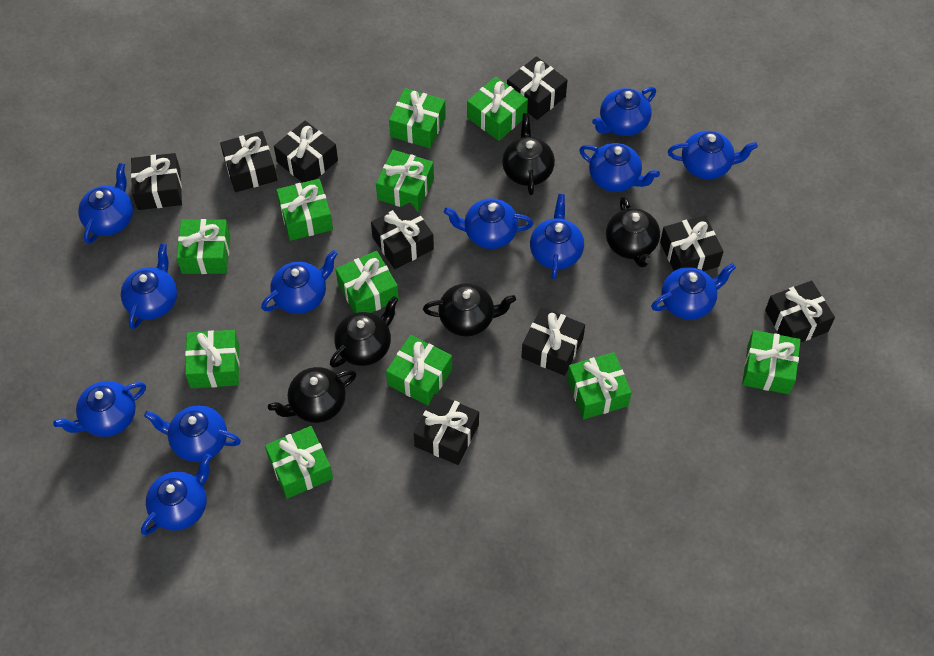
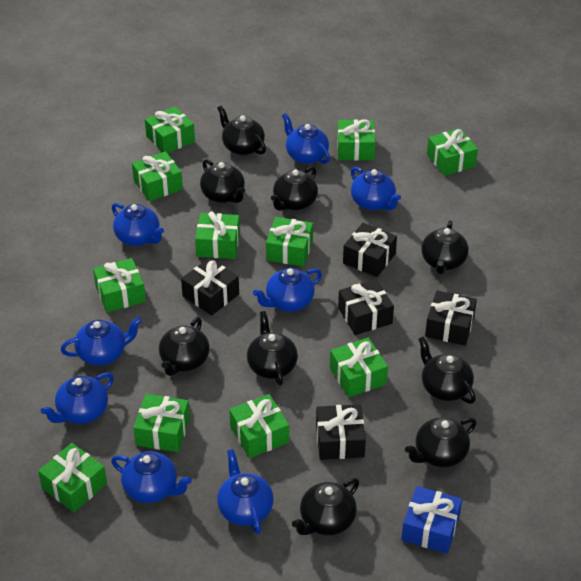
black gift: [131,153,182,210] [220,131,277,192] [274,121,338,183] [371,202,434,269] [414,393,479,465] [507,56,567,120] [521,307,585,376] [660,215,724,271] [765,280,835,343] = 9 -> [181,258,239,316] [316,404,366,460] [338,279,394,335] [343,223,397,277] [425,290,477,346] = 5
black teapot: [268,367,356,423] [330,296,398,368] [423,283,516,336] [502,113,555,195] [606,196,660,267] = 5 -> [159,317,210,376] [200,159,245,203] [217,106,266,155] [247,311,298,386] [271,167,318,211] [292,478,359,535] [405,417,476,467] [418,337,476,404] [421,220,469,274] = 9
blue gift: none = 0 -> [401,486,462,554] = 1
blue teapot: [53,381,146,437] [78,163,133,244] [121,243,177,329] [141,453,212,535] [144,405,241,462] [261,250,338,314] [444,198,533,249] [530,194,584,280] [579,143,660,192] [592,87,656,136] [651,263,736,320] [668,131,758,179] = 12 -> [41,372,114,424] [61,317,142,366] [111,451,192,503] [112,203,164,246] [217,449,273,534] [253,267,322,312] [282,113,330,164] [351,167,401,210] = 8

